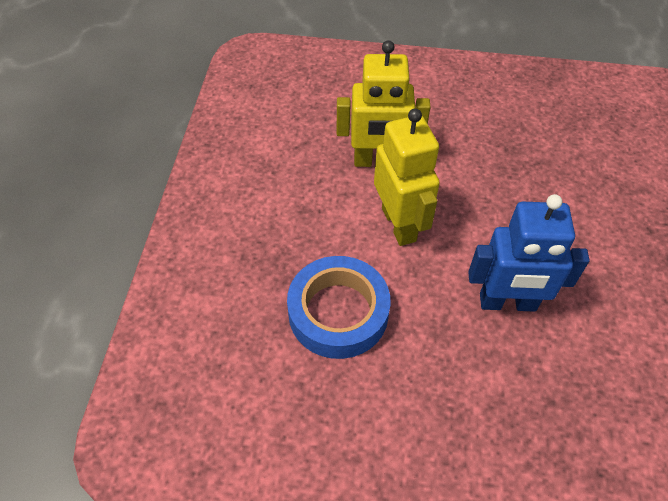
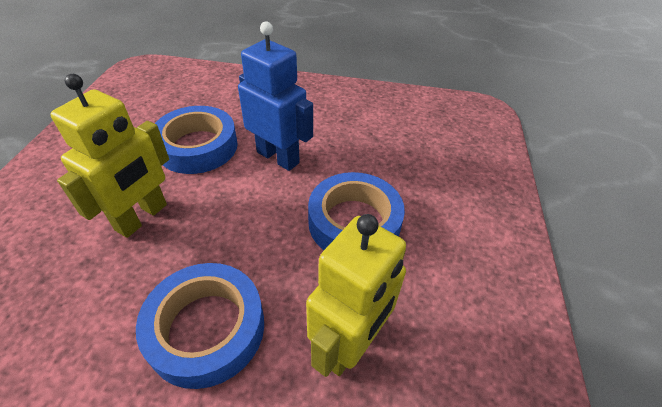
blue tape: [287,256,391,359] = 1 -> [136,263,264,389] [155,106,238,174] [308,172,405,250] = 3

